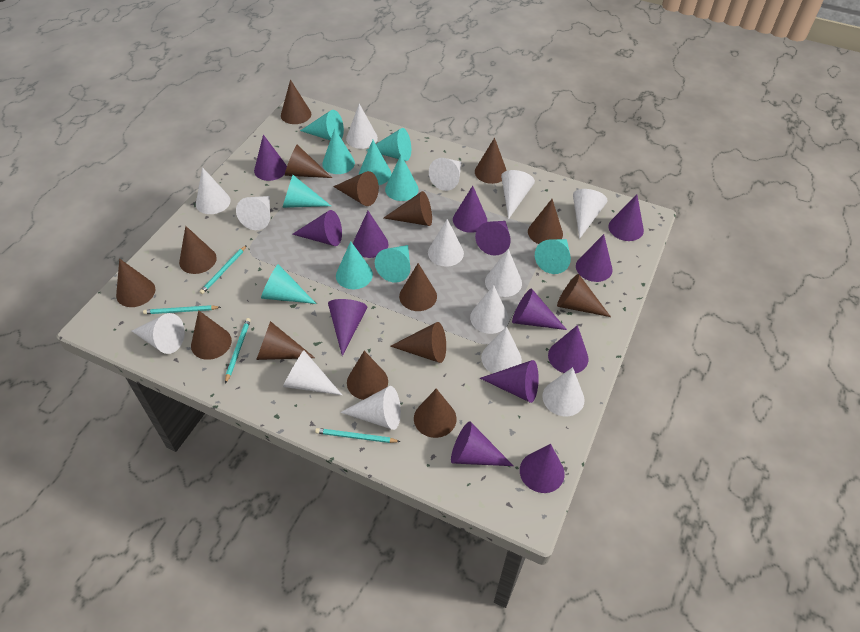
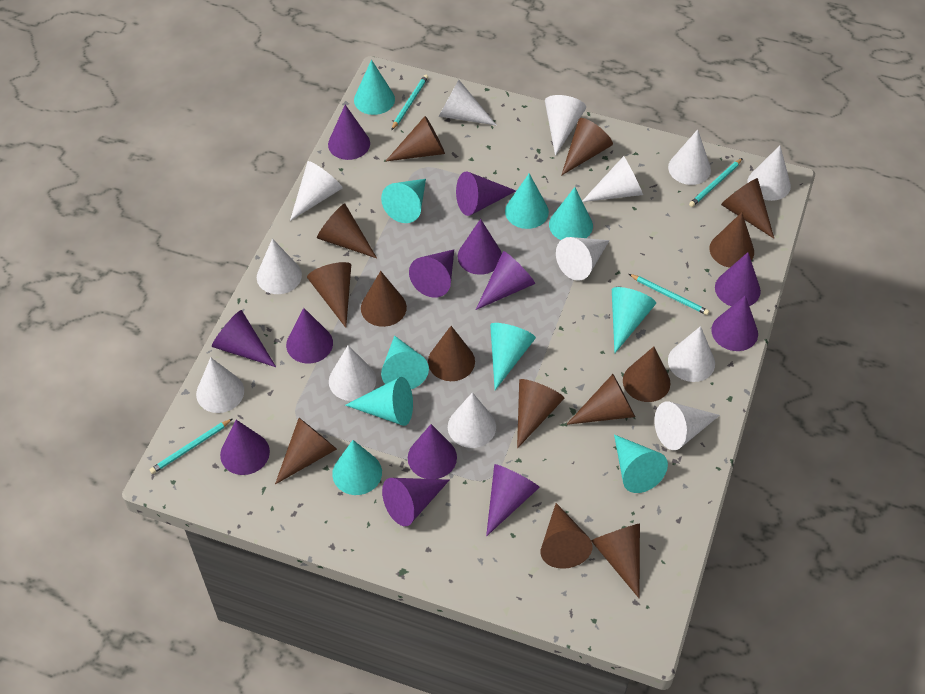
brown cone: [116,259,155,307] [179,226,217,274] [191,310,232,360] [256,321,315,360] [281,80,311,124] [285,145,332,178] [333,171,379,206] [347,351,388,400] [384,191,432,226] [390,322,446,363] [399,263,437,311] [414,388,457,438] [475,138,507,184] [528,199,563,244] [557,274,611,317] = 15 -> [275,418,337,484] [307,262,351,328] [317,204,377,258] [361,271,407,327] [385,116,445,162] [428,326,475,381] [517,379,565,449] [541,503,592,569] [561,118,613,176] [566,374,635,425] [591,523,640,598] [623,347,670,402] [710,212,754,268] [721,178,774,238] = 14
white cone: [132,313,185,354] [196,167,231,214] [236,196,270,230] [283,350,342,395] [340,386,401,430] [346,104,378,149] [428,219,464,267] [429,158,461,191] [470,285,509,334] [481,326,522,373] [485,249,522,297] [501,170,535,219] [542,367,585,416] [573,189,608,239] = 14 -> [196,357,244,413] [257,239,302,294] [290,161,343,221] [329,345,376,401] [438,80,497,126] [448,392,496,448] [545,95,586,156] [556,237,610,281] [582,156,643,202] [654,401,720,450] [668,129,711,185] [668,326,715,382] [747,145,791,201] = 13

